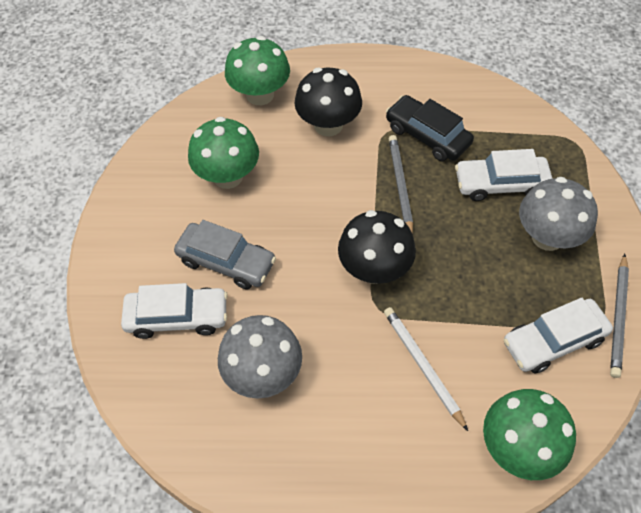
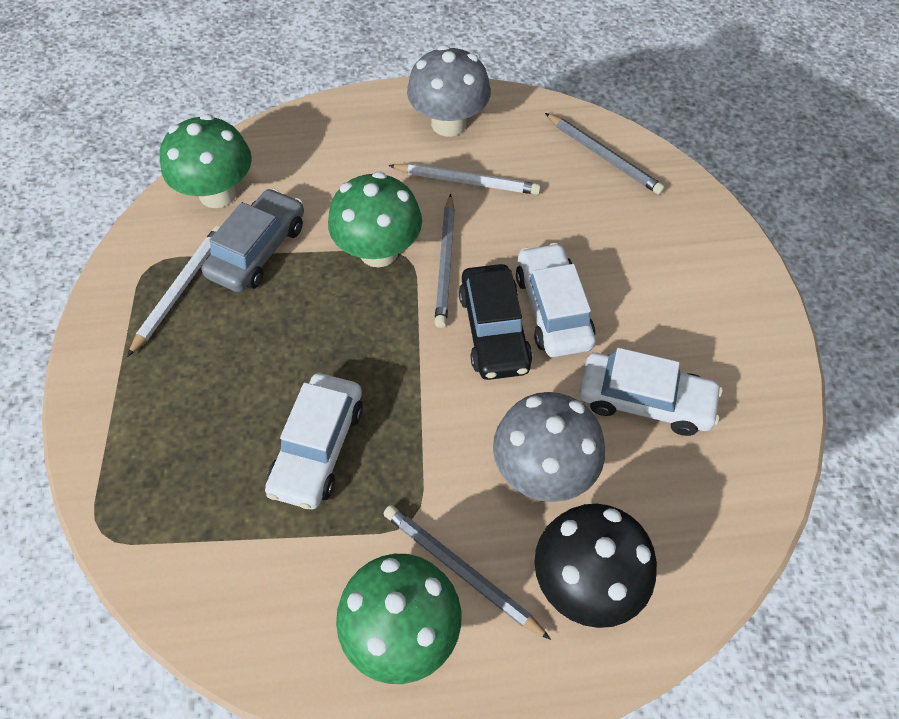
black mushroom: [295,67,362,136] [338,210,416,284] = 2 -> [534,504,657,628] = 1
grey pencil: [389,135,413,234] [610,253,629,378] = 2 -> [383,505,551,640] [435,194,455,328] [545,113,665,195] = 3
white pencil: [384,307,468,431] = 1 -> [127,225,221,357] [388,163,541,195] = 2

